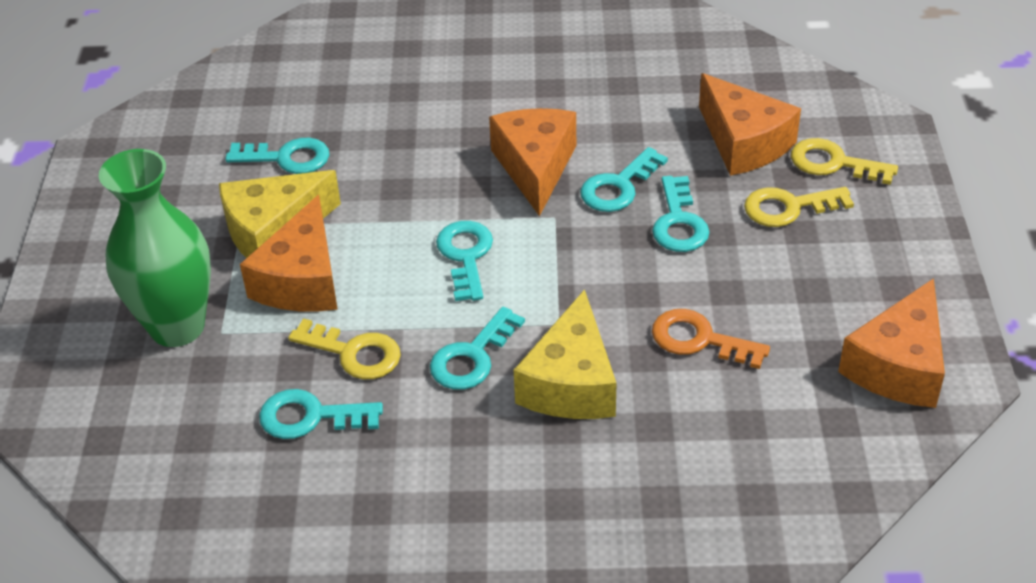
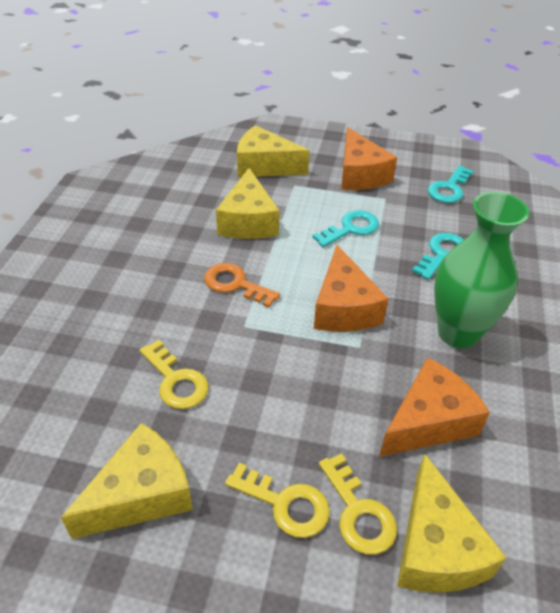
orange cheese: [240,195,337,312] [489,108,576,217] [699,73,801,176] [838,278,945,408] = 4 -> [314,245,388,332] [341,127,397,190] [379,357,490,457] = 3
turquoise key: [225,138,330,174] [259,389,383,439] [430,307,525,390] [436,221,493,301] [580,147,668,212] [652,176,709,252] = 6 -> [312,210,379,247] [412,233,464,280] [428,166,473,203] = 3
yellow cheese: [219,170,341,258] [514,289,617,419] = 2 -> [61,423,193,539] [216,168,279,239] [237,125,310,177] [397,454,507,593] = 4

